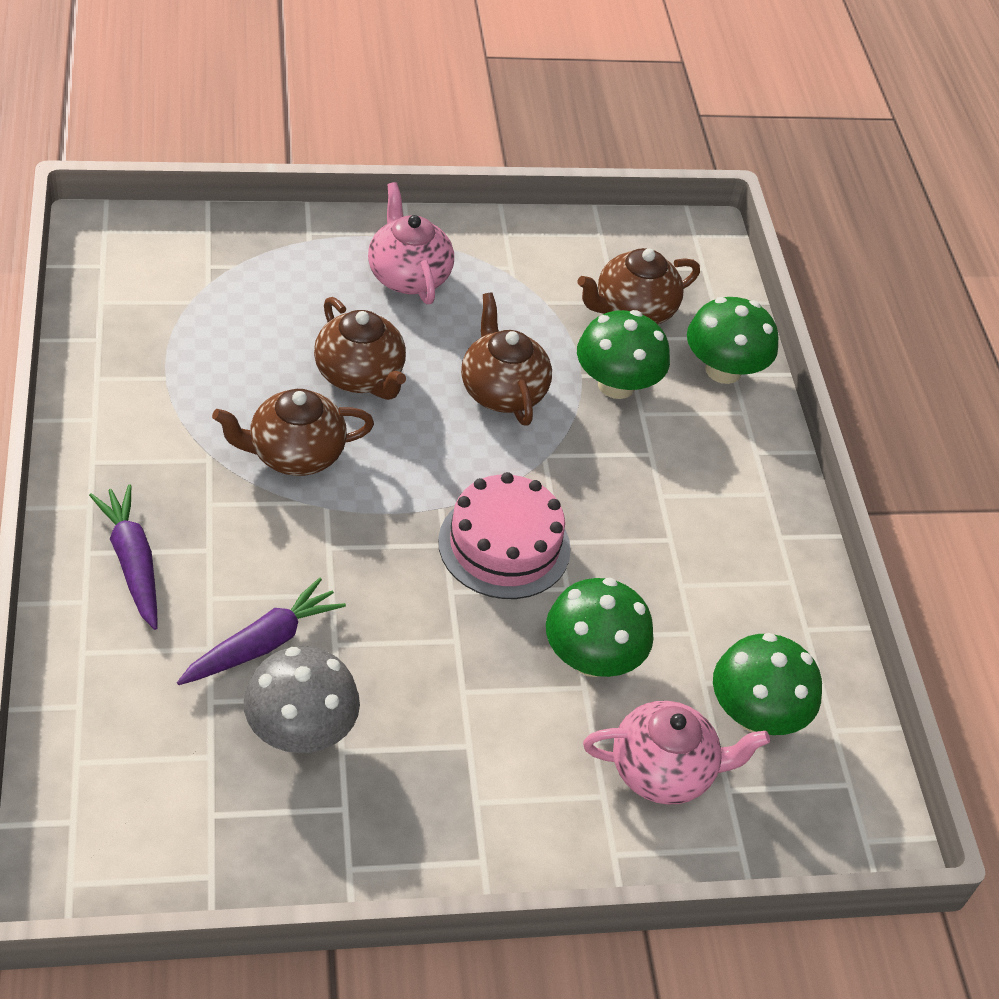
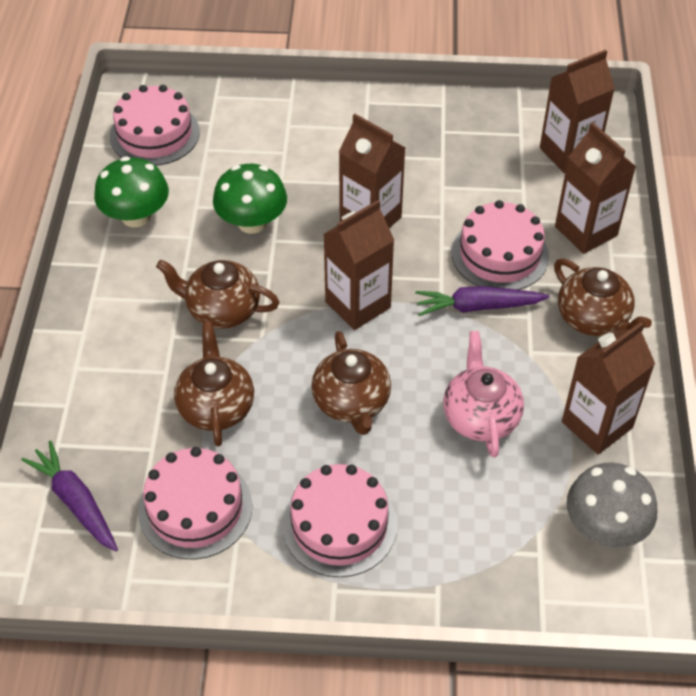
brown carton: none = 0 -> [324,200,394,330] [339,114,405,228] [540,50,615,173] [555,122,636,254] [562,322,655,455] = 5
green mushroom: [546,578,654,677] [577,310,670,399] [687,297,779,384] [713,633,822,735] = 4 -> [94,156,169,228] [213,164,287,234] = 2
pink cake: [438,472,571,599] = 1 -> [110,85,200,166] [138,447,253,559] [282,464,397,577] [451,200,549,290] = 4
pink teapot: [368,182,454,304] [583,701,770,805] = 2 -> [443,331,524,458] = 1

